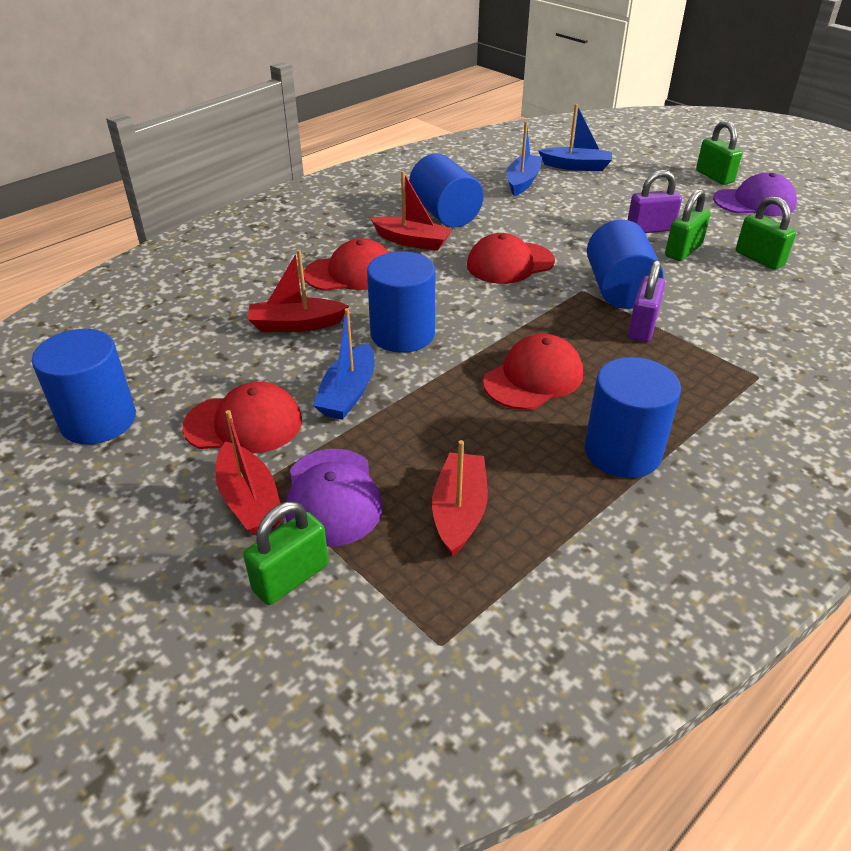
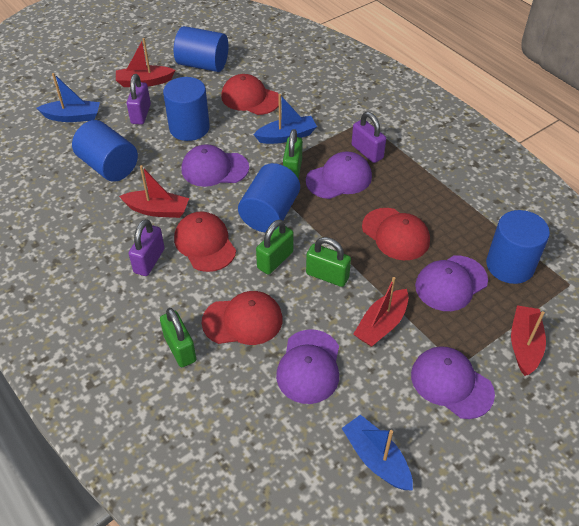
purple cap: [285,449,382,547] [713,173,797,216] = 2 -> [182,144,249,187] [276,329,339,404] [306,152,372,199] [411,346,495,419] [415,256,488,311] = 5
purple padlock: [628,170,682,233] [628,260,665,342] = 2 -> [127,74,151,125] [129,219,165,276] [352,112,386,163] = 3

